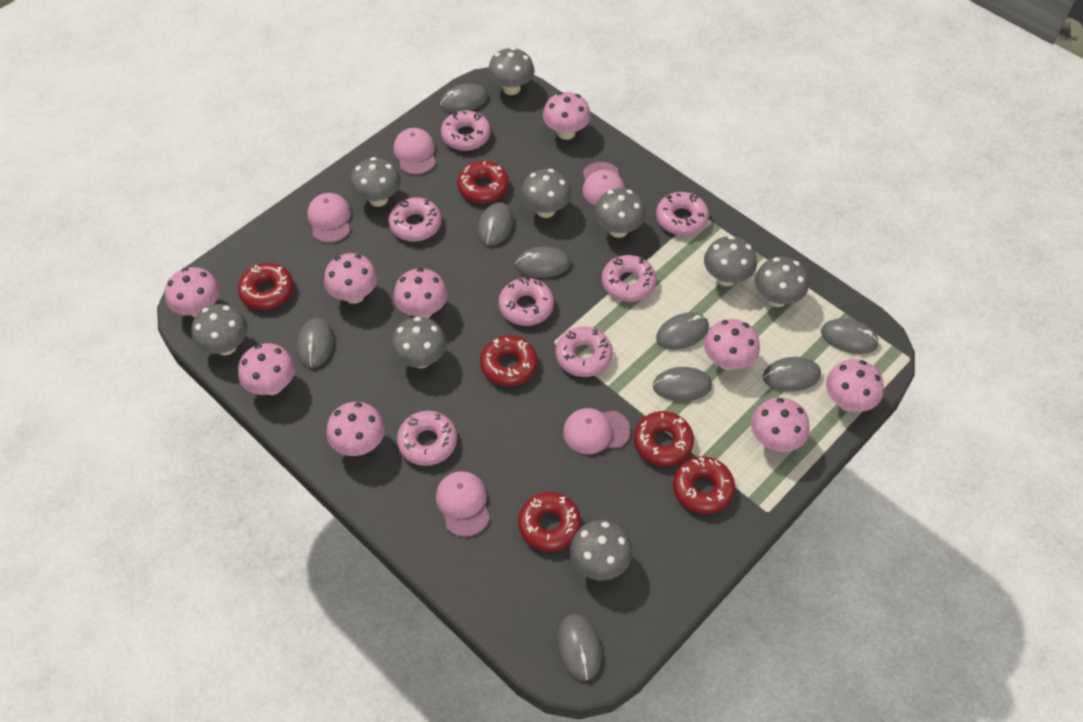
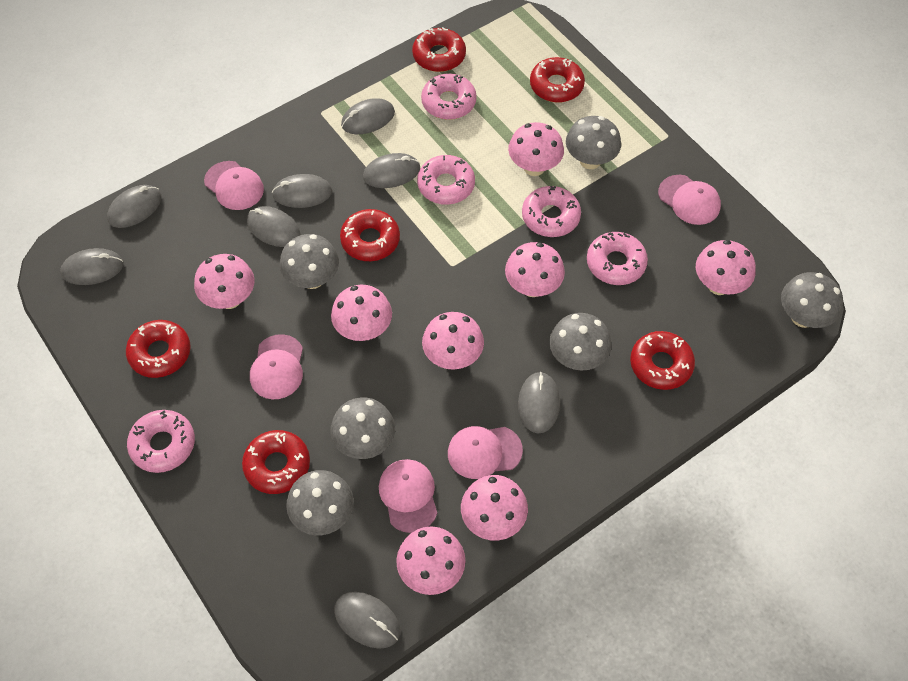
grey mouse: [296,318,334,368] [440,83,488,113] [477,202,514,246] [515,247,571,278] [557,614,602,681] [653,367,712,402] [656,313,709,350] [763,357,821,392] [821,318,879,354] = 9 -> [60,248,124,285] [107,185,162,228] [247,206,301,247] [272,174,332,208] [334,592,400,649] [341,98,395,134] [363,153,420,188] [518,372,560,433] = 8
grey mushroom: [191,304,248,355] [350,157,401,207] [391,317,447,368] [488,47,535,95] [521,169,571,218] [570,520,632,580] [594,188,646,238] [704,236,757,286] [755,257,809,307] = 9 -> [280,234,339,289] [286,470,354,535] [330,397,395,459] [549,313,612,371] [566,116,621,169] [781,272,843,328] = 6
pink donut: [388,197,442,242] [397,411,457,466] [441,111,491,151] [498,278,554,326] [555,327,613,377] [602,255,656,302] [656,192,709,236] = 7 -> [127,410,195,473] [417,155,475,205] [421,74,477,120] [522,186,581,237] [587,232,648,285] = 5
pink mushroom: [165,267,220,317] [238,343,295,395] [324,253,378,304] [326,402,385,456] [394,268,448,318] [543,92,591,140] [704,319,760,370] [751,398,810,452] [826,359,884,412] = 9 -> [194,254,255,309] [331,285,392,341] [396,526,466,595] [422,312,484,369] [461,475,528,541] [505,242,565,297] [508,122,564,176] [696,240,756,295] = 8

